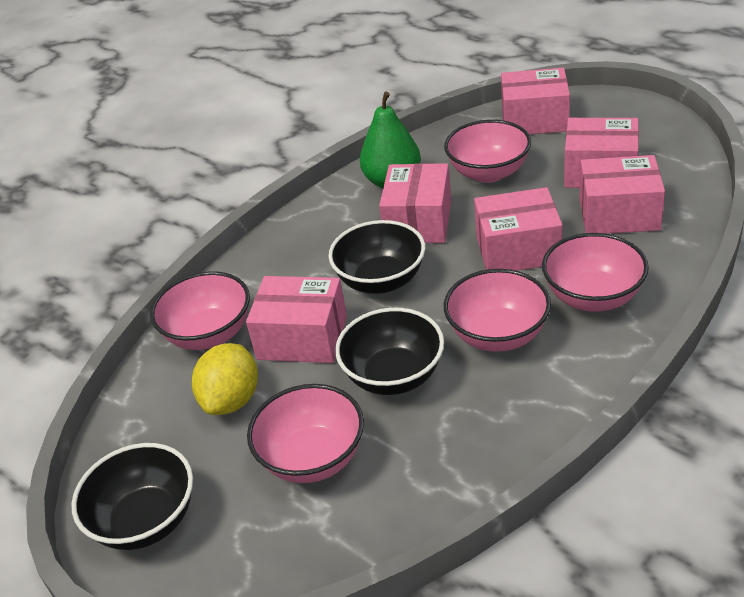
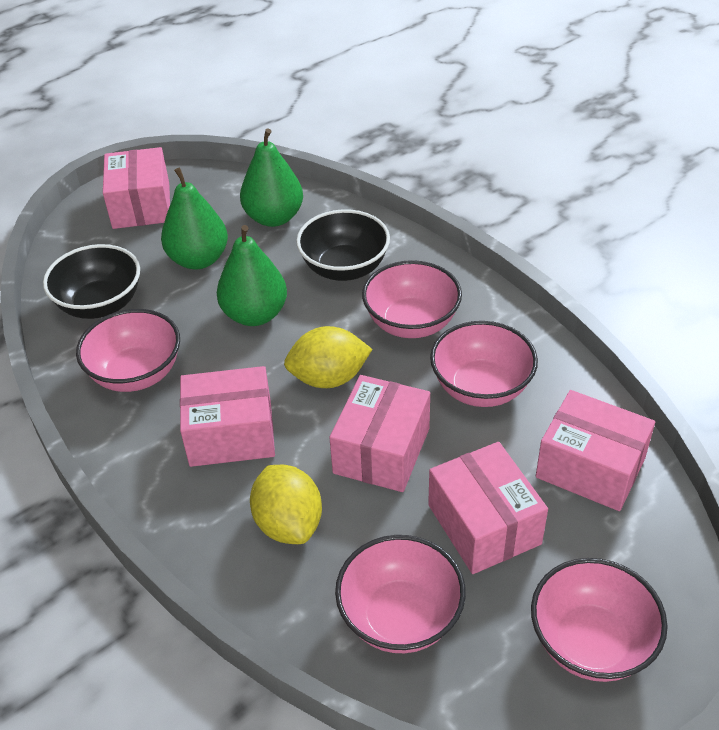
black bowl: [71,443,193,550] [328,220,425,294] [335,308,444,395] = 3 -> [43,244,140,319] [296,209,390,281] = 2
green pear: [360,92,421,188] = 1 -> [161,167,228,269] [217,225,287,326] [240,128,303,227] = 3
pink box: [246,276,347,363] [379,163,451,243] [474,187,563,271] [501,68,570,134] [564,118,639,188] [579,155,665,234] = 6 -> [103,147,170,229] [180,366,275,467] [329,375,430,492] [428,442,548,574] [536,390,655,511] = 5
yellow lemon: [192,343,258,415] = 1 -> [250,465,322,544] [284,326,372,388] = 2

